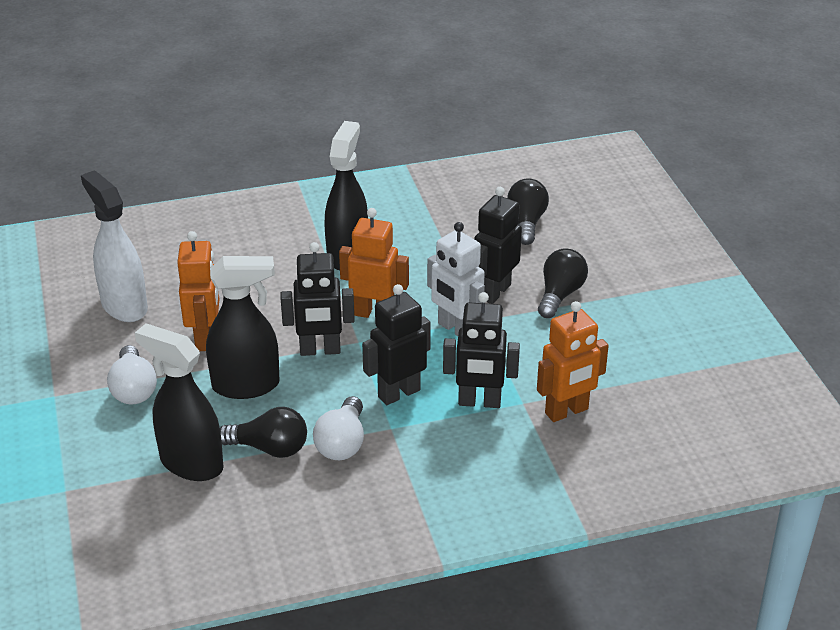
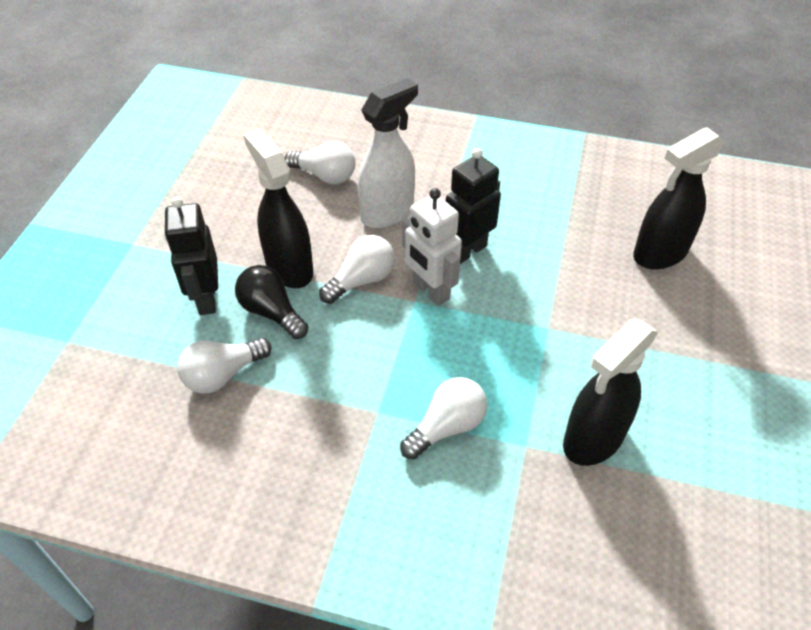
black light bulb: [220,407,307,458] [507,179,549,245] [538,248,588,318] = 3 -> [235,265,308,339] = 1
black robot: [280,242,355,356] [362,284,431,405] [443,292,520,408] [474,187,522,304] = 4 -> [164,197,218,315] [446,148,501,264] = 2
orange robot: [177,231,219,351] [339,208,409,318] [537,301,609,422] = 3 -> none = 0
white light bulb: [107,345,157,404] [313,396,364,460] = 2 -> [178,338,271,393] [285,141,355,184] [319,235,395,304] [400,377,487,459] = 4

